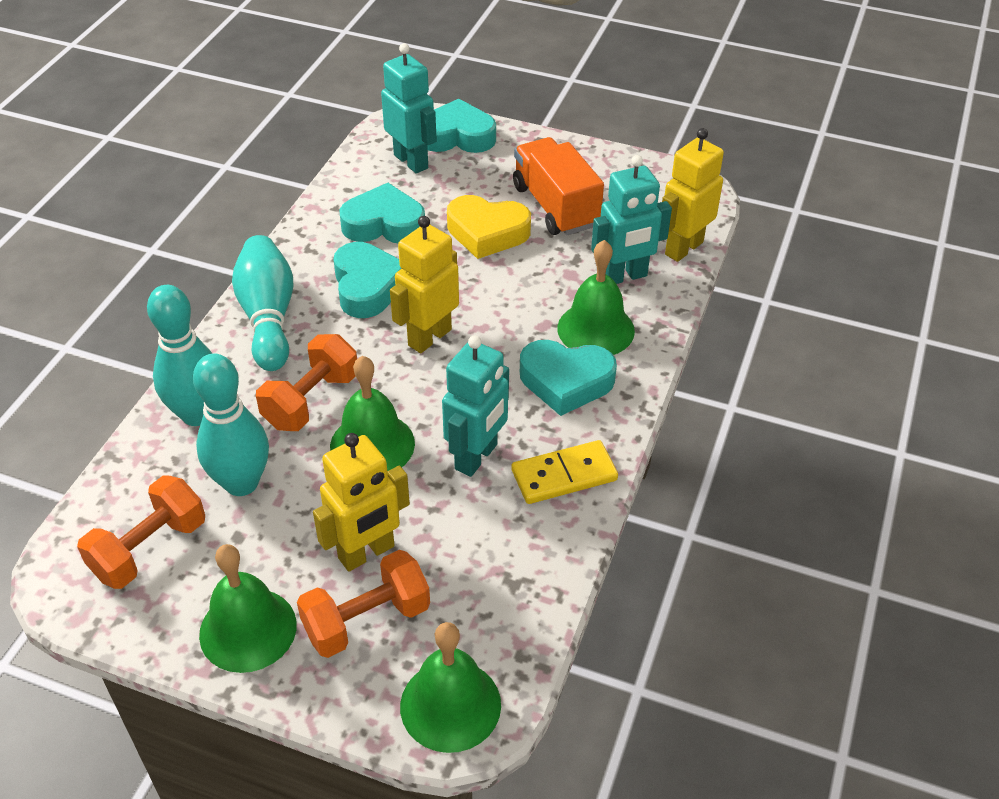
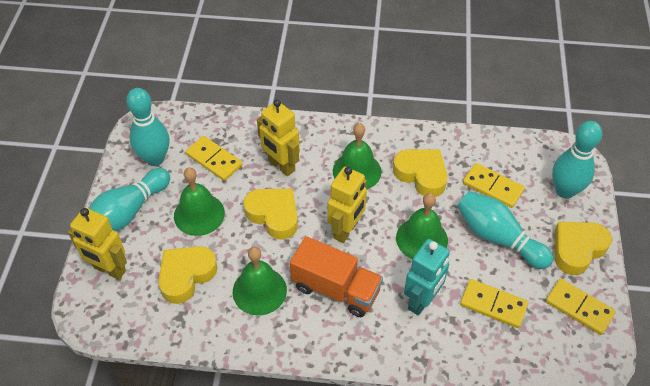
orange dumbbell: [77,475,205,589] [256,334,357,431] [297,550,430,658] = 3 -> none = 0
turquoise bowling pin: [147,285,213,426] [193,354,269,496] [232,235,293,371] = 3 -> [88,168,170,231] [126,88,169,166] [457,191,553,269] [552,121,602,199] = 4
turquoise heart: [333,242,402,318] [340,183,425,243] [427,99,496,153] [520,340,617,416] = 4 -> none = 0
turquoise robot: [381,43,437,174] [442,335,509,477] [591,155,672,284] = 3 -> [404,239,450,315] = 1
yellow domino: [511,440,618,504] = 1 -> [186,136,242,181] [460,279,529,328] [463,163,525,208] [546,279,616,335] = 4
yellow heart: [447,195,531,259] = 1 -> [158,246,218,304] [243,189,298,240] [393,149,447,197] [555,222,612,275] = 4

